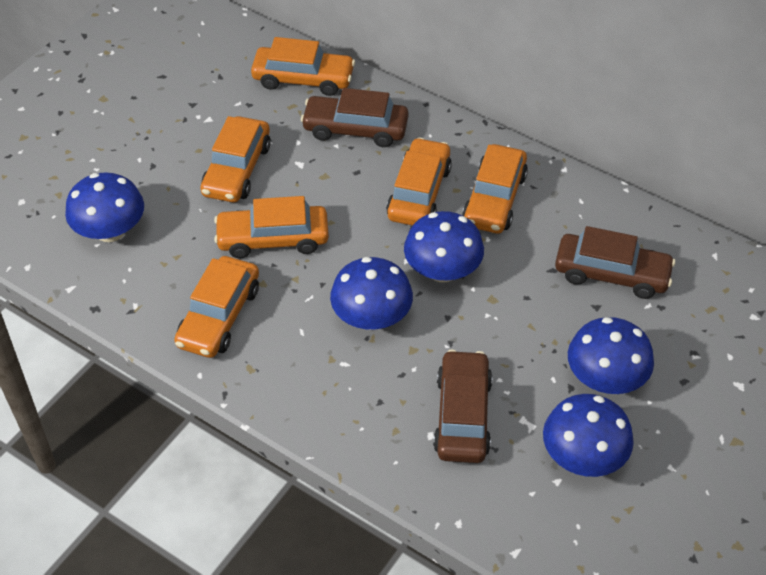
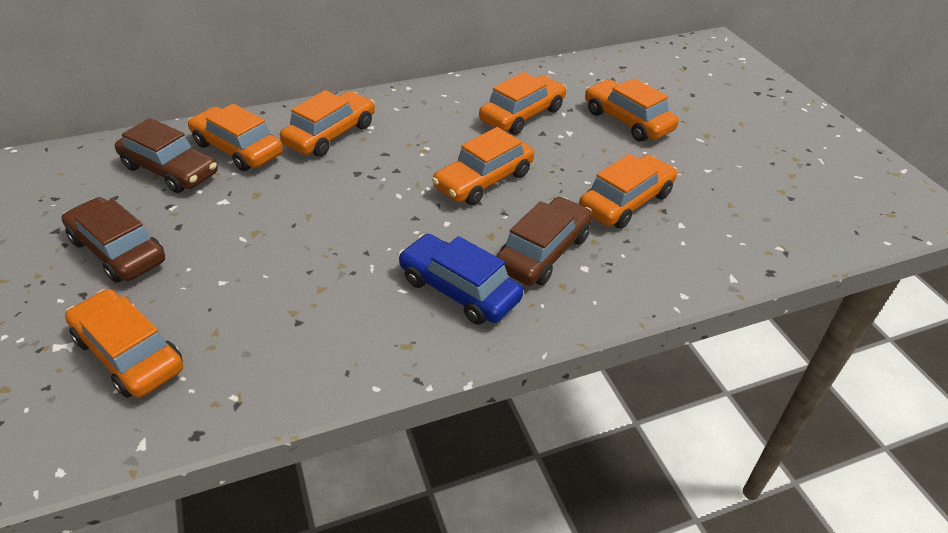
blue car: none = 0 -> [398,234,523,325] = 1
blue mushroom: [65,172,144,242] [330,257,413,330] [404,211,484,282] [543,394,634,477] [568,317,654,394] = 5 -> none = 0
orange car: [174,256,259,358] [200,116,271,202] [214,196,329,258] [251,37,355,96] [386,138,452,226] [462,144,528,233] = 6 -> [65,289,183,398] [188,104,283,171] [280,90,375,157] [432,127,534,205] [479,72,567,135] [579,154,677,229] [585,78,679,142] = 7

